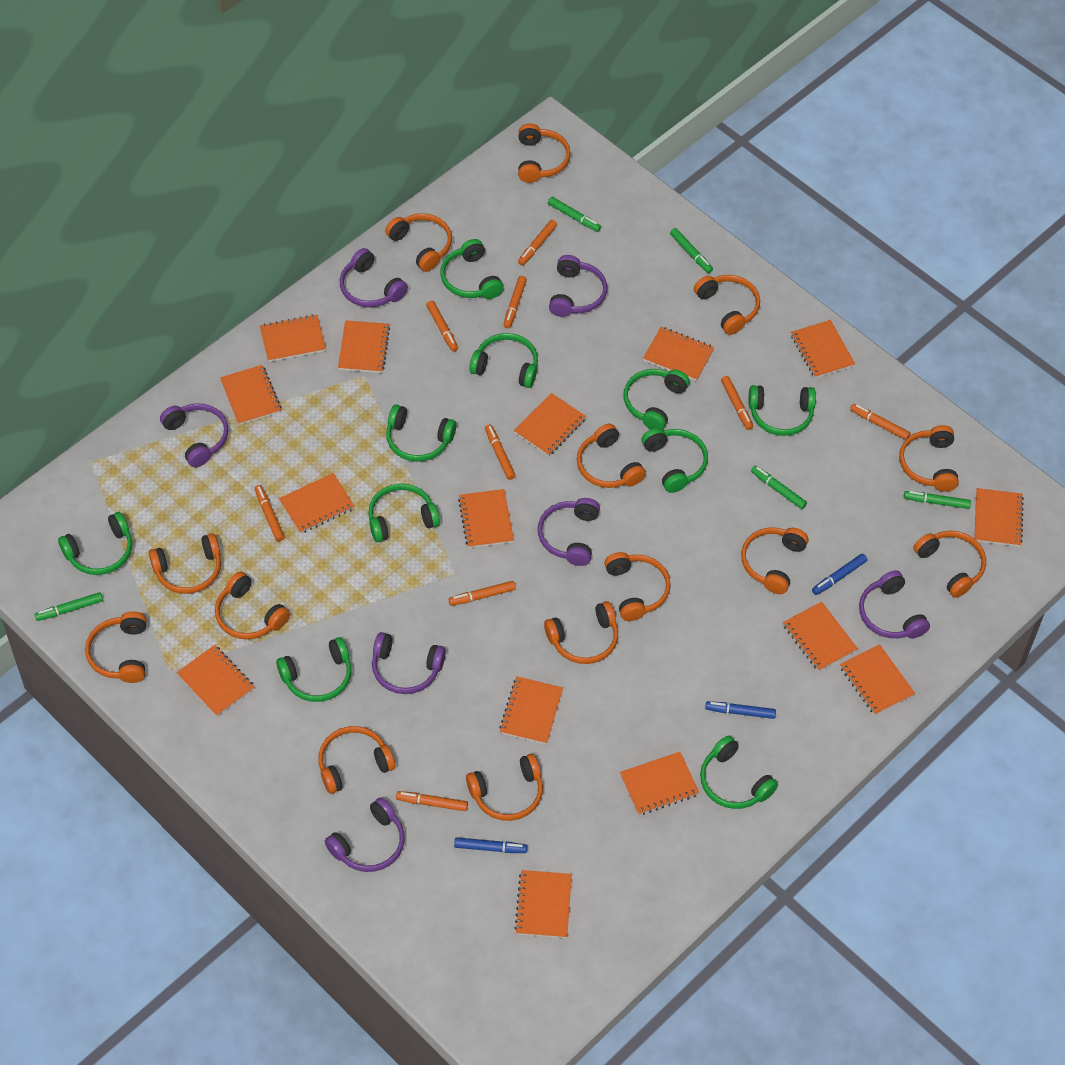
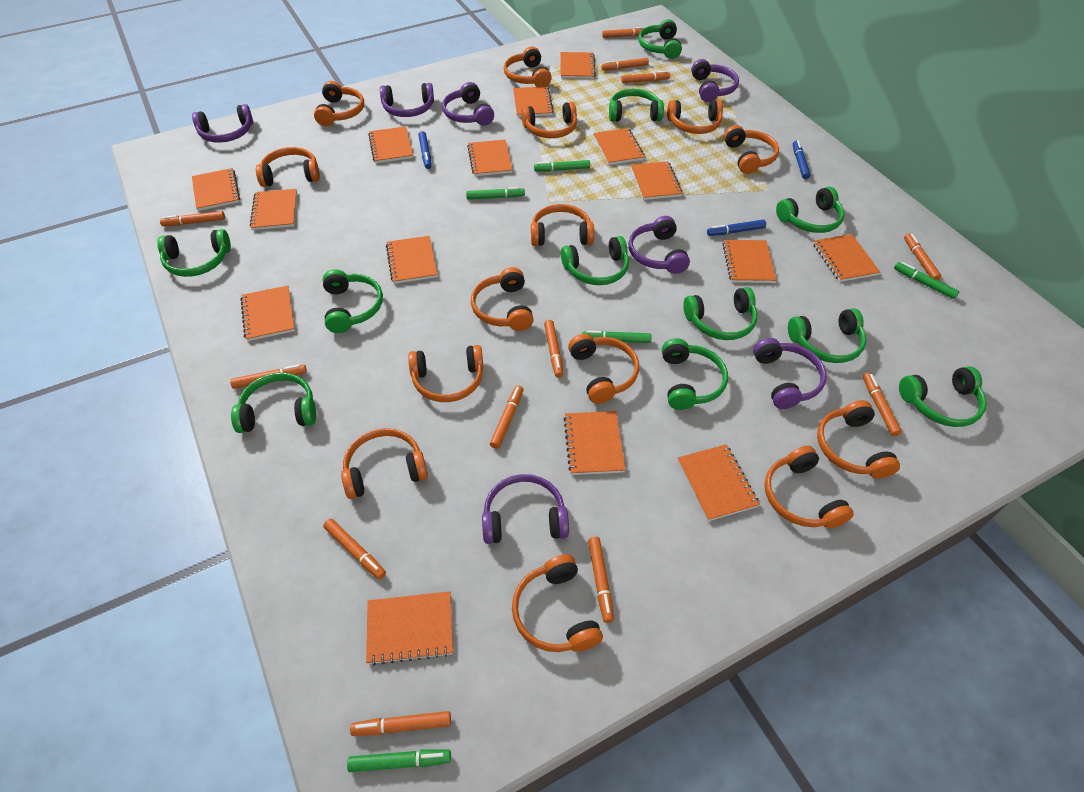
green headphones: [58,512,132,575] [276,637,352,702] [368,483,440,542] [386,405,456,462] [440,239,504,299] [469,333,538,388] [623,369,690,430] [642,428,708,493] [700,735,778,809] [749,385,816,436] = 10 -> [157,229,231,277] [231,373,316,433] [323,269,383,333] [561,236,629,285] [609,89,664,122] [638,19,682,59] [662,338,728,410] [683,287,757,340] [776,187,844,233] [788,308,866,363] [899,366,987,427] = 11
orange marker: [254,485,285,541] [396,791,468,811] [426,300,458,352] [449,581,516,606] [485,424,516,480] [504,276,527,328] [518,220,557,266] [721,376,753,430] [850,404,910,440] = 9 -> [160,211,225,226] [230,364,307,389] [323,519,386,580] [350,711,451,736] [490,385,523,449] [544,320,563,378] [588,537,614,623] [601,58,649,70] [602,27,647,38] [621,71,670,83] [863,373,902,436] [904,233,941,280] = 12

